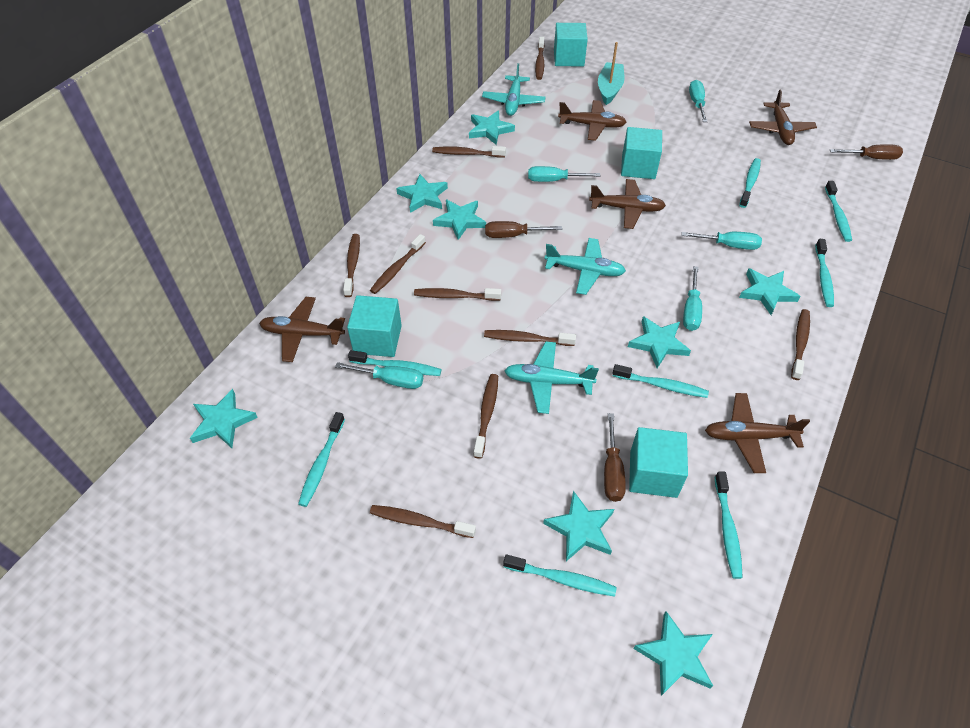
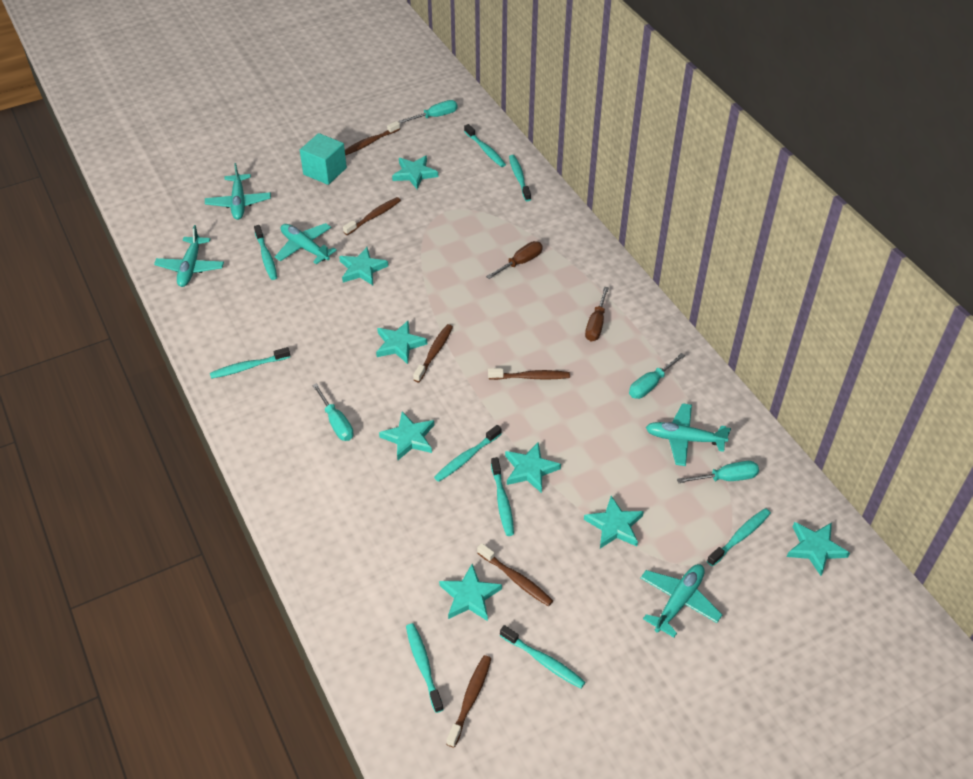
brown plane: [259,297,345,362] [558,100,627,141] [589,179,666,229] [705,393,810,473] [749,89,817,145] = 5 -> none = 0
brown screwdriver: [485,221,562,238] [604,413,626,502] [830,144,903,160] = 3 -> [486,241,543,279] [585,287,609,341] = 2
brown toothbrush: [343,234,360,297] [370,234,426,294] [370,505,476,538] [414,288,501,301] [432,146,506,157] [473,374,498,459] [484,330,576,346] [535,37,545,80] [791,309,810,380] = 9 -> [343,197,401,235] [345,121,400,155] [413,324,453,382] [447,655,491,748] [477,543,553,607] [488,368,570,380] = 6
turquoise boat: [598,42,625,105] = 1 -> none = 0
turquoise cube: [347,295,402,357] [554,23,588,67] [621,127,662,179] [629,427,688,498] = 4 -> [300,133,347,185] = 1
turquoise plane: [482,63,546,116] [505,341,599,414] [545,238,626,295] = 3 -> [154,225,224,287] [205,163,271,220] [275,223,337,264] [641,564,722,638] [646,403,731,466] = 5
turquoise screwdriver: [335,362,423,389] [528,166,600,182] [682,232,762,250] [683,266,702,331] [689,80,707,122] = 5 -> [312,383,354,441] [399,100,457,123] [629,353,685,399] [677,461,759,483] = 4
turquoise toothbrush: [298,412,345,507] [348,350,442,376] [503,554,617,596] [612,364,709,398] [715,471,743,579] [739,158,761,208] [815,239,834,307] [825,181,852,242] = 8 -> [210,347,290,379] [254,225,277,280] [406,623,444,713] [434,425,502,482] [464,124,506,167] [491,457,514,536] [500,625,585,689] [509,155,531,201] [707,508,771,566] = 9

